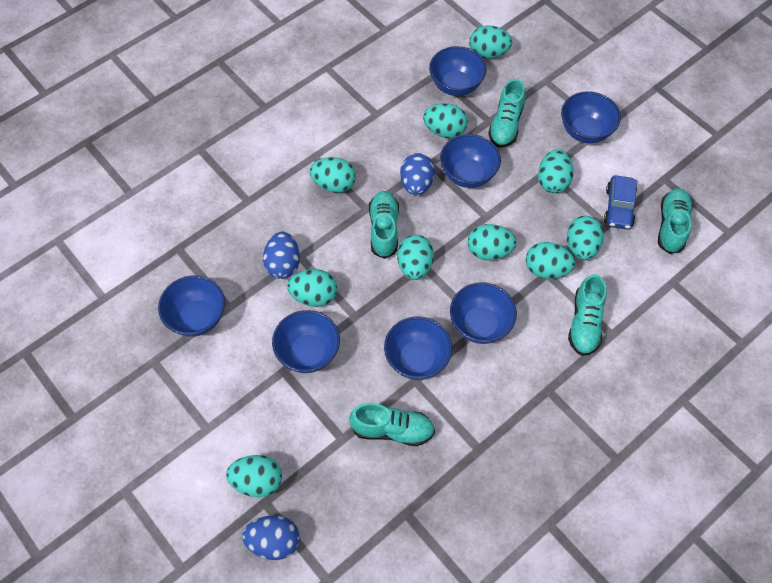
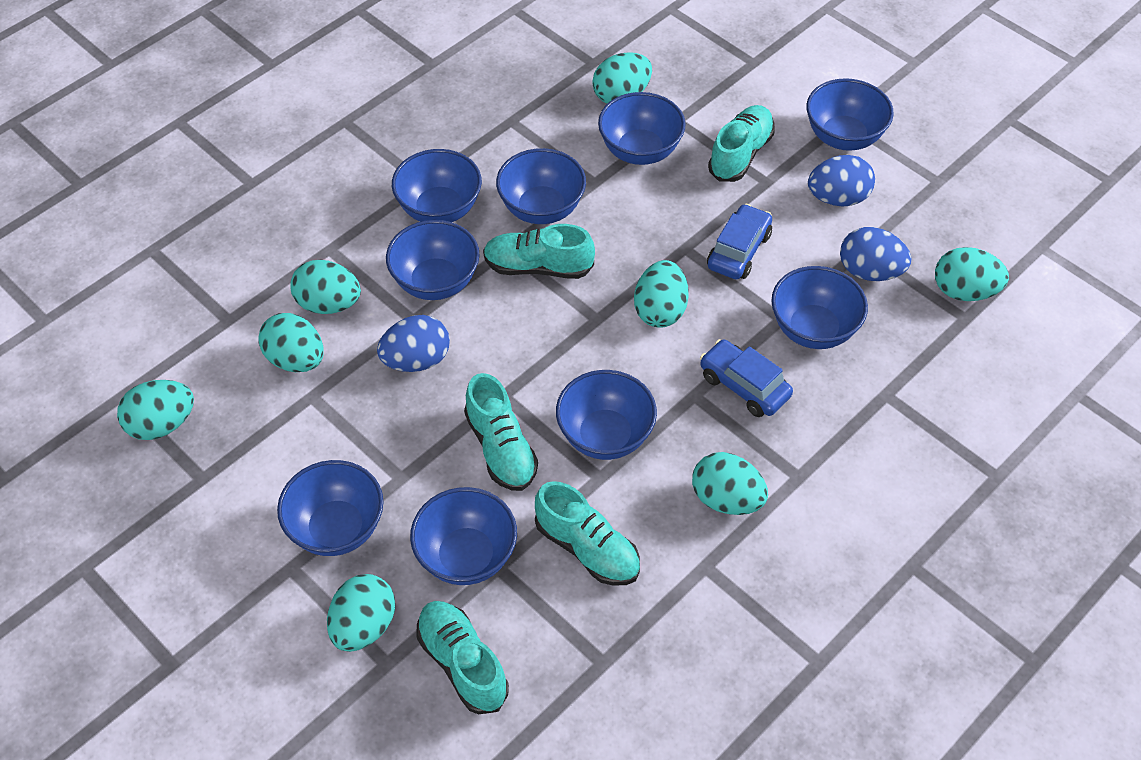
blue bowl: [158,275,225,337] [272,310,340,373] [384,316,452,380] [429,46,487,96] [440,134,501,188] [450,282,517,344] [561,91,621,143] = 7 -> [277,460,383,556] [386,220,480,300] [392,149,482,222] [410,487,517,585] [496,148,586,224] [556,370,657,460] [598,92,686,165] [771,266,868,349] [807,78,894,151] = 9
blue car: [604,175,637,230] = 1 -> [700,339,793,417] [707,204,772,279] = 2
turquoise egg: [226,455,282,497] [287,269,337,307] [310,157,356,193] [397,235,434,280] [423,103,468,138] [468,224,517,260] [469,26,512,59] [526,242,575,279] [538,149,574,193] [567,216,604,260] = 10 -> [117,380,194,440] [258,313,324,372] [290,260,361,314] [327,574,395,652] [592,52,652,104] [634,260,689,328] [692,452,768,515] [935,247,1009,301] = 8

